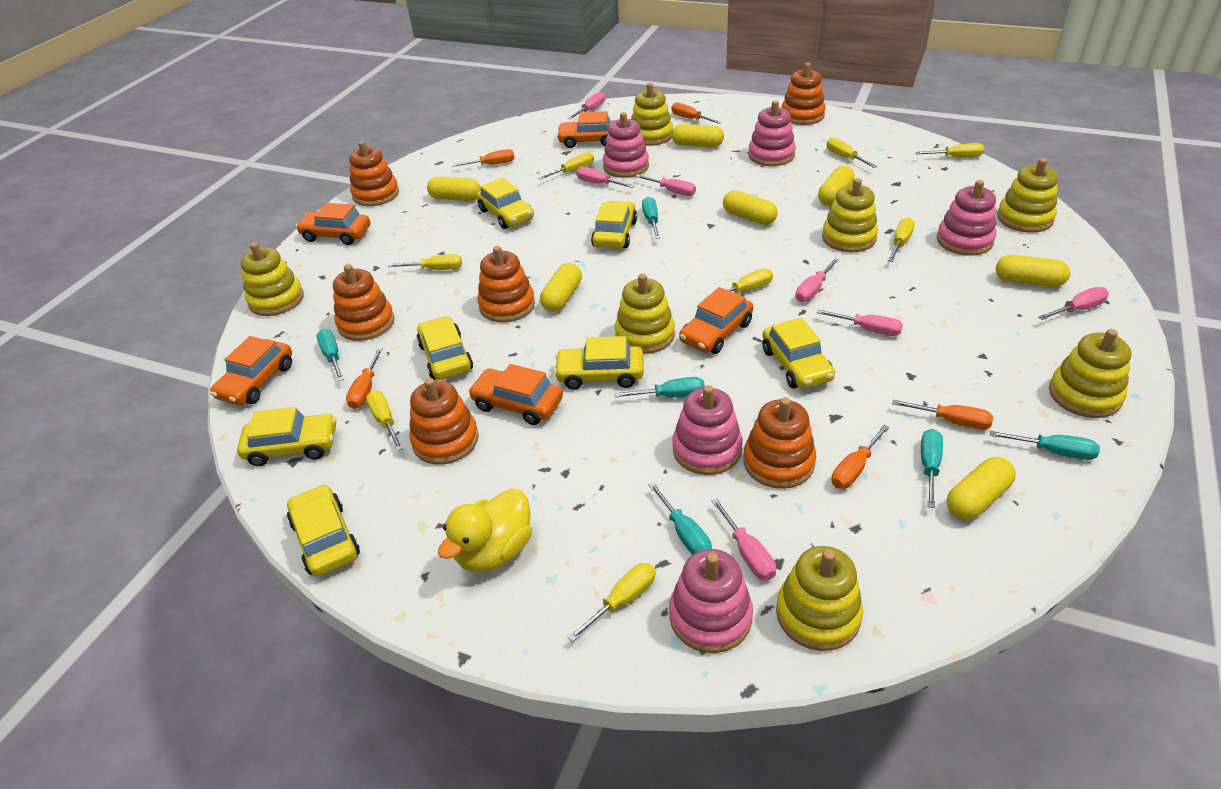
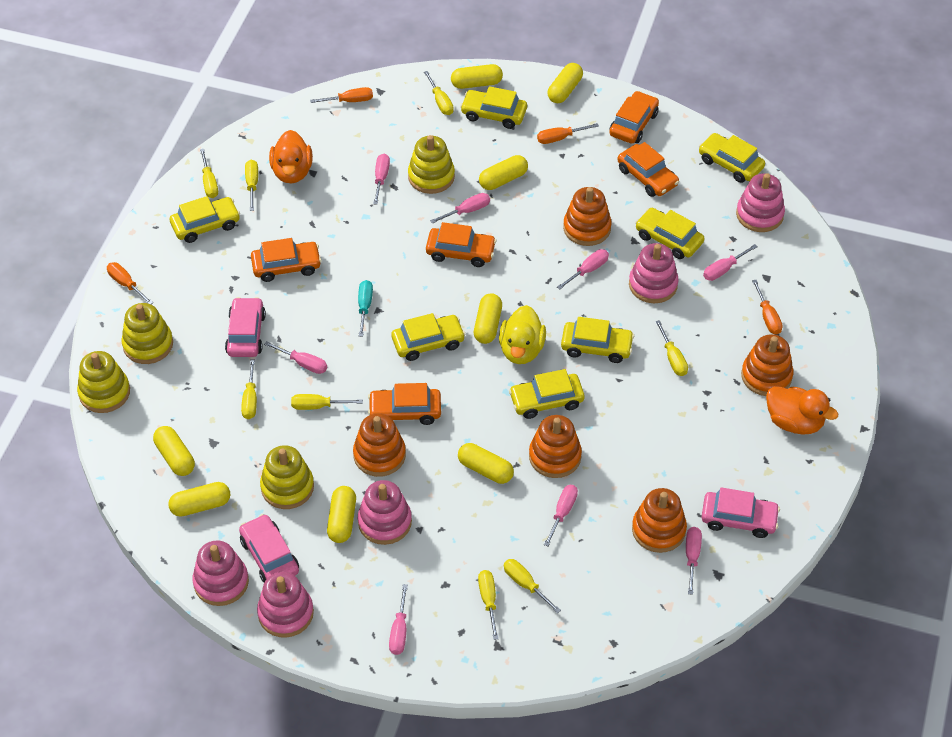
orange duck: none = 0 -> [269,130,313,184] [766,386,838,434] = 2
orange screwdriver: [346,347,383,409] [452,149,515,167] [672,102,721,124] [832,425,890,489] [892,400,993,429] = 5 -> [107,262,153,304] [310,87,373,103] [537,123,599,144] [752,280,783,335] = 4
orange stacking toy: [333,264,394,341] [349,141,399,206] [409,378,479,465] [477,246,535,323] [743,397,816,489] [781,63,826,125] = 6 -> [353,413,406,477] [529,415,582,478] [563,187,611,246] [632,488,687,553] [741,334,793,396] = 5
pink car: none = 0 -> [225,297,266,357] [239,514,299,582] [702,487,780,538] = 3
pink screwdriver: [568,92,605,119] [576,167,634,188] [635,174,696,196] [711,498,776,580] [796,258,840,302] [816,309,903,336] [1038,287,1109,320] = 7 -> [264,341,327,374] [373,154,390,205] [389,584,408,655] [430,193,490,224] [544,485,578,546] [557,249,609,290] [686,527,702,595] [703,244,758,281] = 8
turquoise screwdriver: [316,329,344,381] [615,377,705,398] [642,197,660,239] [649,482,712,555] [921,429,943,508] [990,431,1100,460] = 6 -> [358,280,373,337] = 1
yellow capsule: [427,177,481,201] [540,263,582,312] [672,124,724,147] [723,190,778,225] [818,166,855,206] [947,457,1016,520] [996,255,1070,287] = 7 -> [153,426,195,476] [168,482,230,517] [327,486,356,543] [451,64,503,89] [458,443,514,484] [474,293,502,344] [479,155,528,190] [548,63,583,103] = 8
yellow stacking toy: [240,242,304,316] [615,274,675,354] [631,83,673,146] [776,546,863,651] [822,178,878,252] [997,158,1058,233] [1049,329,1131,418] = 7 -> [77,351,130,413] [122,303,173,364] [260,445,314,509] [408,135,455,194] = 4

